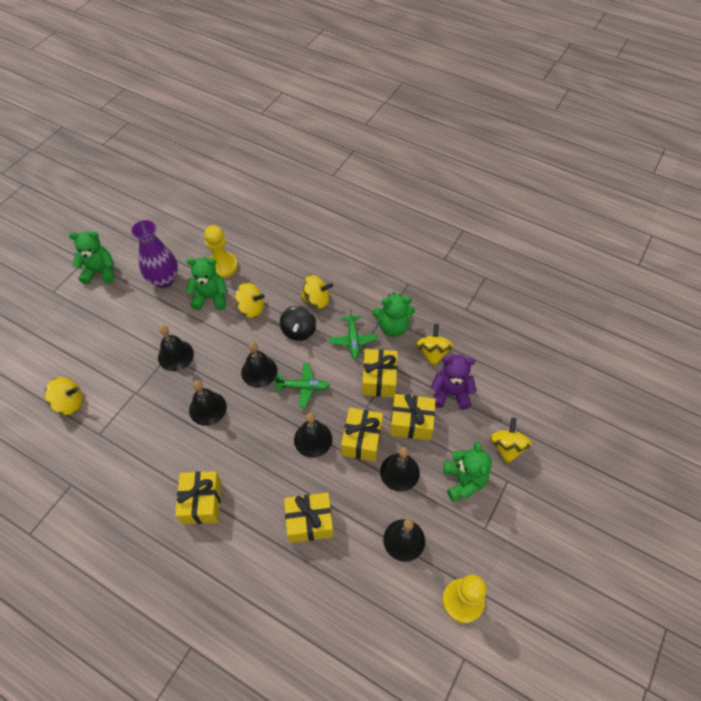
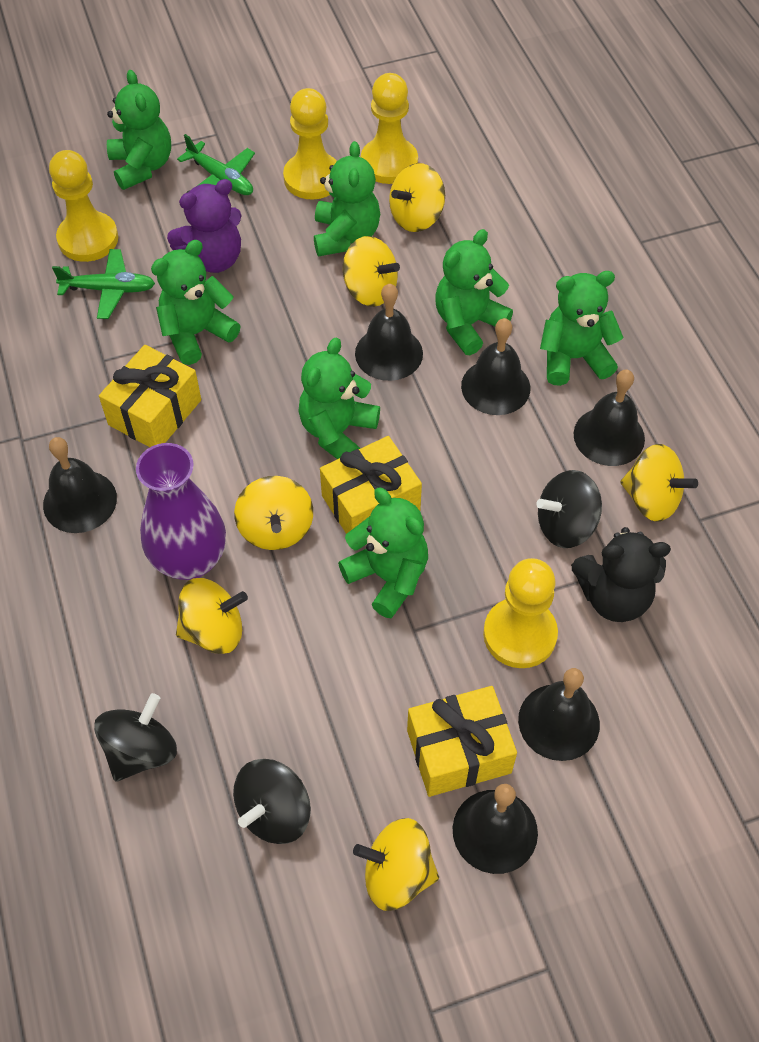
black spinning top: [280,306,316,341] = 1 -> [94,693,177,782] [233,759,311,844] [536,470,602,548] = 3
black teddy bear: none = 0 -> [571,527,671,622] = 1
green teddy bear: [69,231,114,285] [185,257,228,310] [372,293,415,337] [443,441,492,502] = 4 -> [107,70,171,190] [151,240,240,365] [298,338,380,459] [314,141,380,256] [338,488,428,618] [435,229,513,355] [540,271,624,386] = 7
yellow gift: [175,471,221,524] [284,493,334,543] [341,407,383,462] [362,349,398,397] [390,394,436,441] = 5 -> [99,345,201,447] [320,436,422,534] [407,686,517,797] = 3
yellow pawn: [204,225,238,278] [442,575,487,623] = 2 -> [49,150,118,262] [283,88,337,200] [361,73,418,184] [483,558,558,668] = 4
yellow spinning top: [44,377,83,415] [235,283,265,318] [301,275,333,309] [416,324,454,367] [490,418,532,464] = 5 -> [176,578,248,654] [234,476,313,550] [343,236,400,307] [353,818,439,911] [389,163,445,232] [620,444,698,522] = 6

